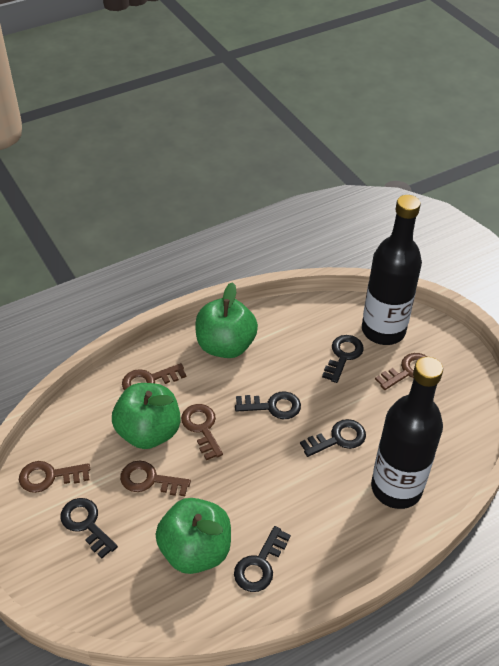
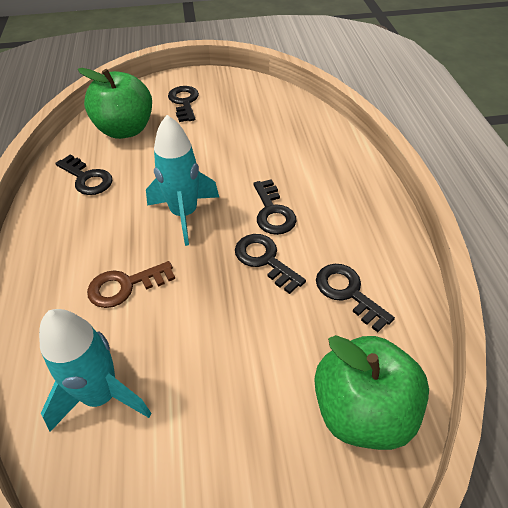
black bottle: [362,195,422,345] [371,357,443,509] = 2 -> none = 0
brown key: [19,461,90,493] [120,460,191,496] [122,363,186,391] [181,404,223,460] [375,353,427,390] = 5 -> [87,261,175,308] = 1
green apple: [112,383,181,449] [156,498,231,574] [195,282,258,358] = 3 -> [78,68,152,139] [314,335,429,450] = 2
turquoise rocket: none = 0 -> [39,309,152,432] [146,115,219,246] = 2

